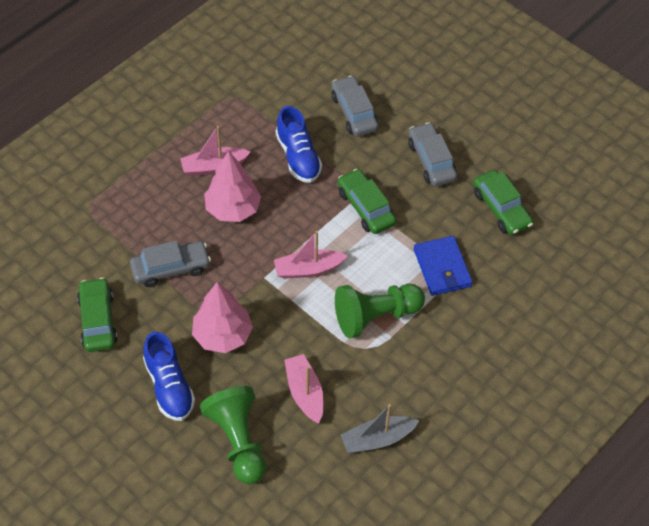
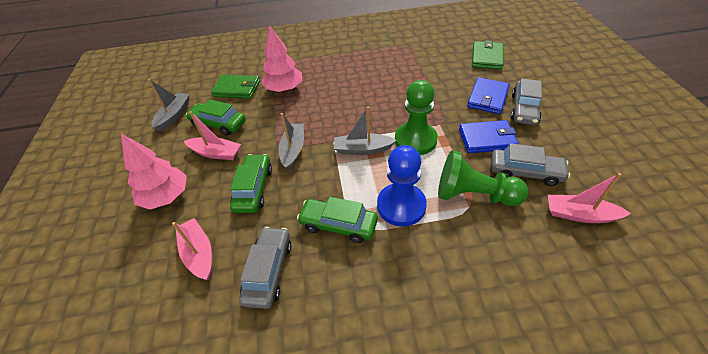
blue pawn: none = 0 -> [377,145,427,227] = 1
blue shoe: [143,332,195,421] [276,106,322,183] = 2 -> none = 0
blue wallet: [414,236,473,296] = 1 -> [459,120,519,153] [467,77,510,114] = 2
green wallet: none = 0 -> [211,75,260,99] [472,40,504,70] = 2
grey boat: [341,404,419,453] = 1 -> [148,79,190,132] [279,113,304,170] [334,107,396,155] = 3

